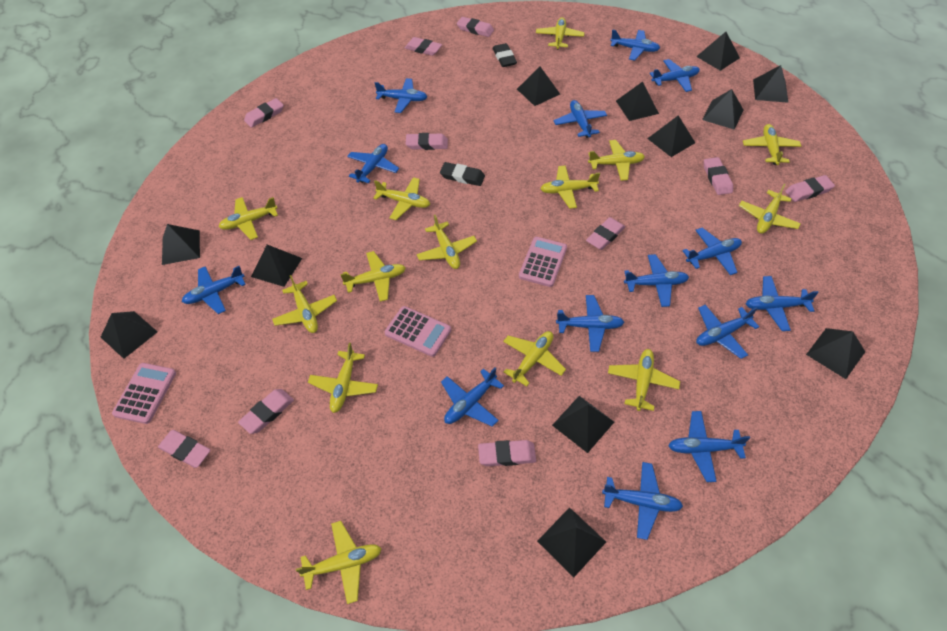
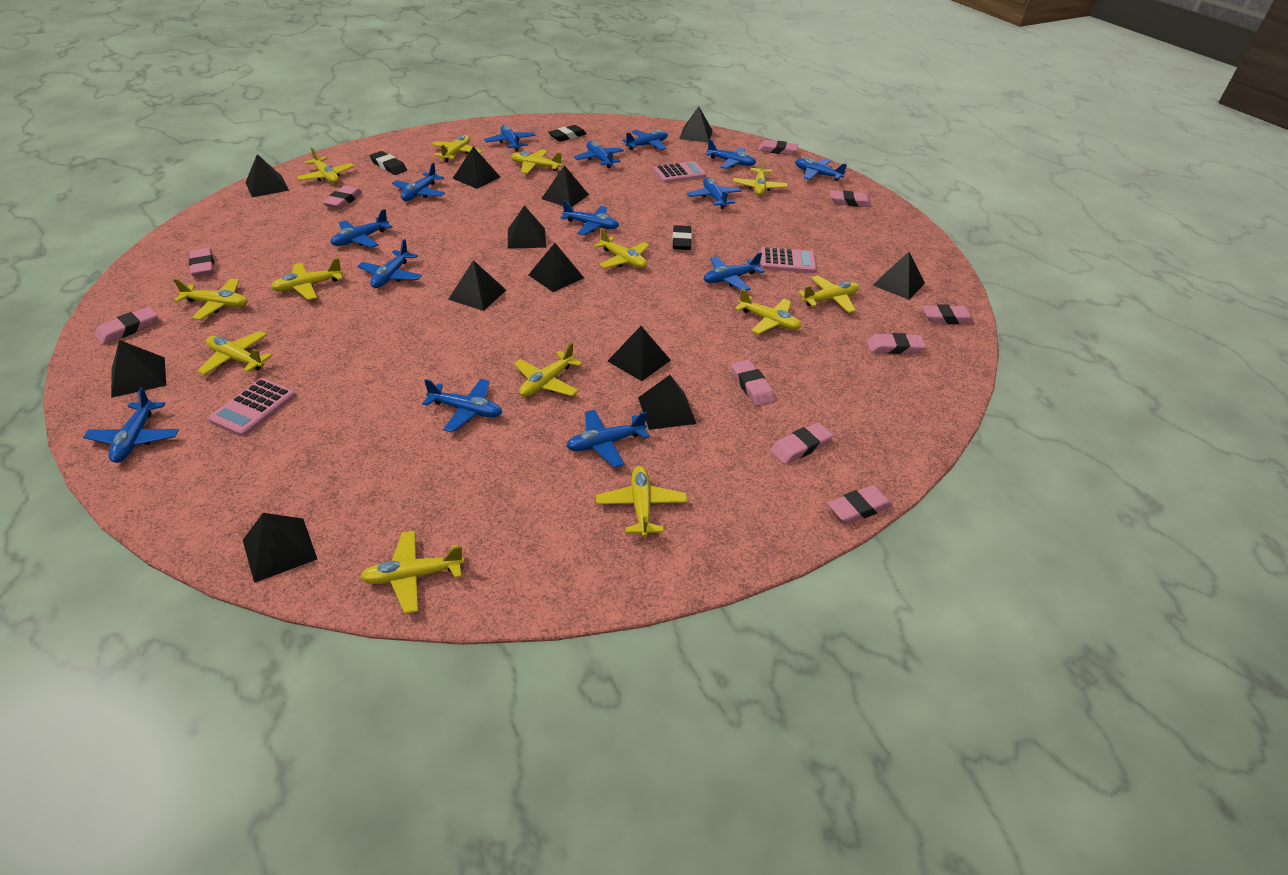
black eraser: [440,162,485,186] [493,43,517,67] = 2 -> [370,151,407,175] [548,125,587,142] [672,225,692,250] = 3
yellow plane: [219,197,278,240] [272,275,337,333] [296,521,382,604] [308,343,378,413] [340,251,406,302] [373,177,430,220] [417,215,477,269] [503,331,566,386] [536,17,585,50] [540,165,600,209] [588,140,645,181] [608,349,680,411] [739,184,801,234] [743,124,801,165] = 14 -> [174,278,248,320] [197,331,273,375] [271,258,343,300] [297,147,354,183] [360,530,465,614] [432,135,482,162] [511,149,563,174] [514,342,583,397] [594,228,649,268] [596,466,687,537] [733,157,788,196] [735,289,801,334] [798,275,859,313] = 13

